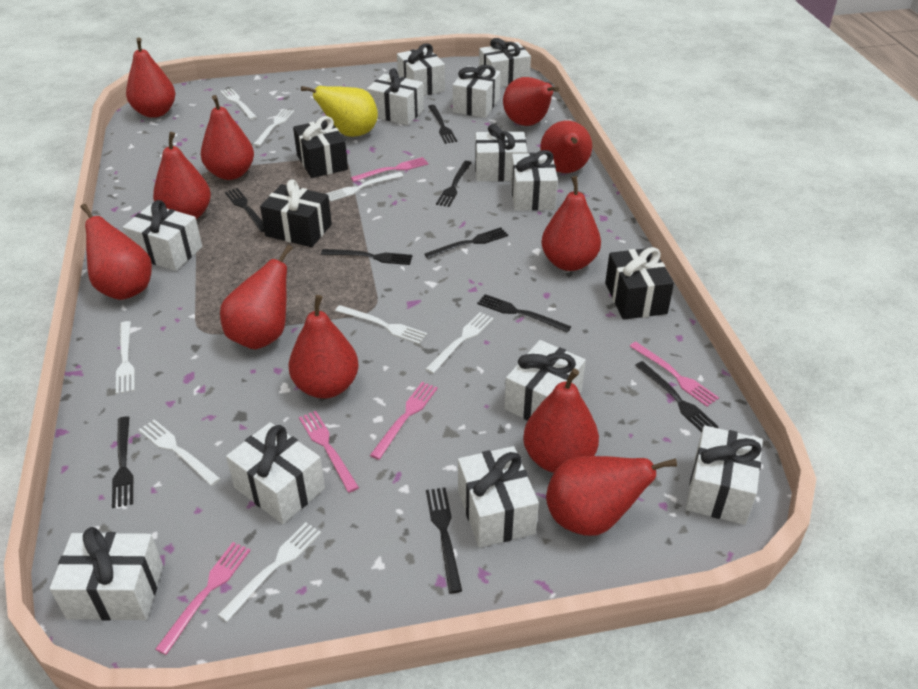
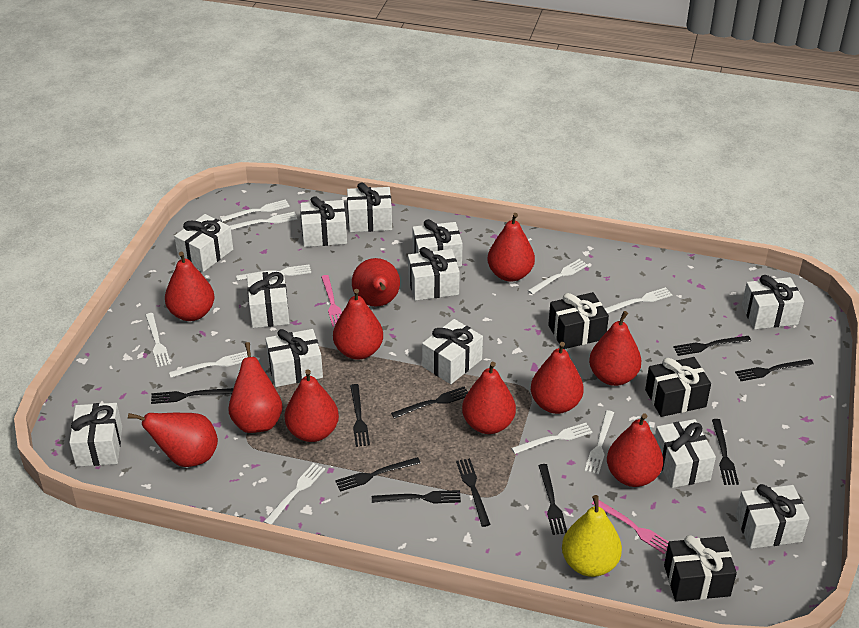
black fork: [112,416,133,508] [225,188,264,232] [321,249,413,265] [425,227,508,259] [426,488,462,594] [428,105,457,144] [436,161,471,207] [477,294,571,333] [635,361,719,432] = 9 -> [151,388,233,404] [335,457,421,492] [350,384,370,447] [372,490,461,504] [391,386,468,419] [456,458,491,527] [538,464,567,535] [673,336,751,356] [712,419,739,485] [735,359,814,381] = 10
pink fork: [155,542,251,655] [299,411,359,493] [351,157,429,182] [370,382,438,460] [630,342,719,407] = 5 -> [321,275,342,327] [592,500,669,554] = 2
white fork: [116,321,135,394] [139,419,221,486] [218,522,321,622] [220,88,257,120] [253,109,294,147] [326,172,403,202] [335,305,427,344] [425,312,494,374] = 8 -> [146,313,171,367] [169,351,248,378] [220,199,290,222] [230,212,297,230] [236,264,311,281] [264,463,325,524] [511,423,592,454] [528,259,588,294] [585,410,614,474] [604,287,672,313] = 10

